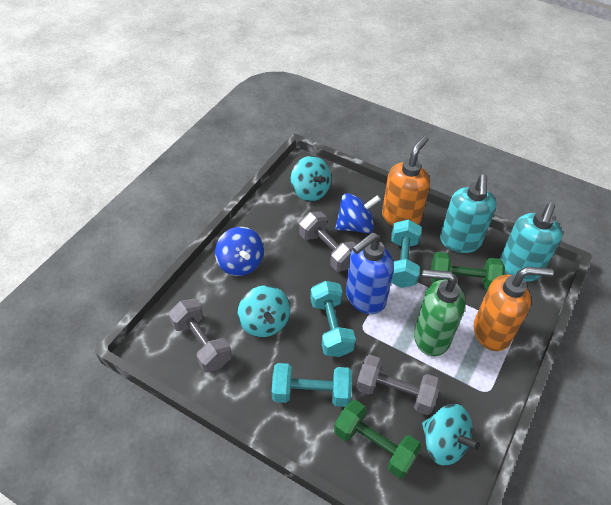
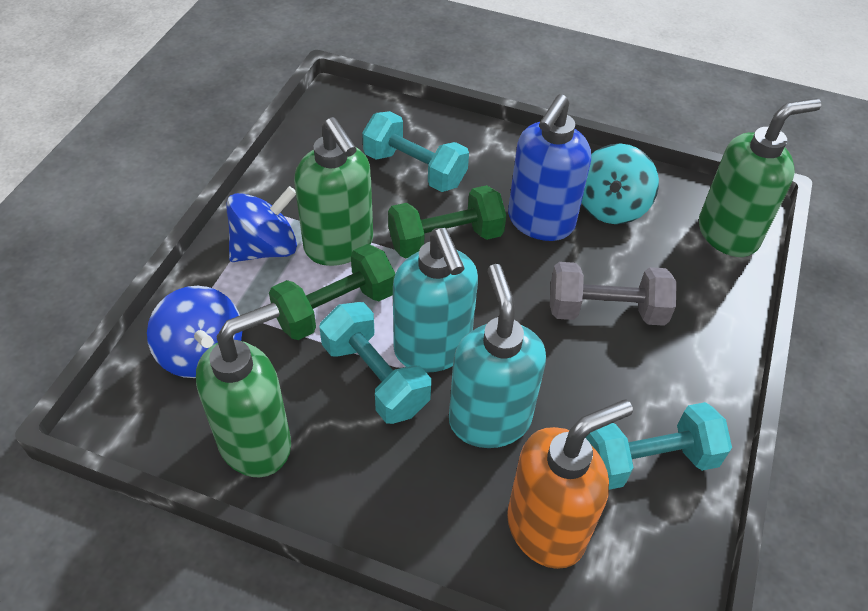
green soap dispenser: [414,270,465,356] = 1 -> [196,302,291,477] [294,117,373,266] [699,98,821,257] = 3
grey dumbbell: [168,299,232,373] [299,211,356,271] [356,355,441,415] = 3 -> [550,262,677,326] = 1
orange soap dispenser: [382,136,430,226] [474,267,554,351] = 2 -> [507,400,633,569] = 1
turquoise spinning top: [238,285,290,337] [291,156,331,202] [422,404,480,465] = 3 -> [581,144,659,224] = 1

